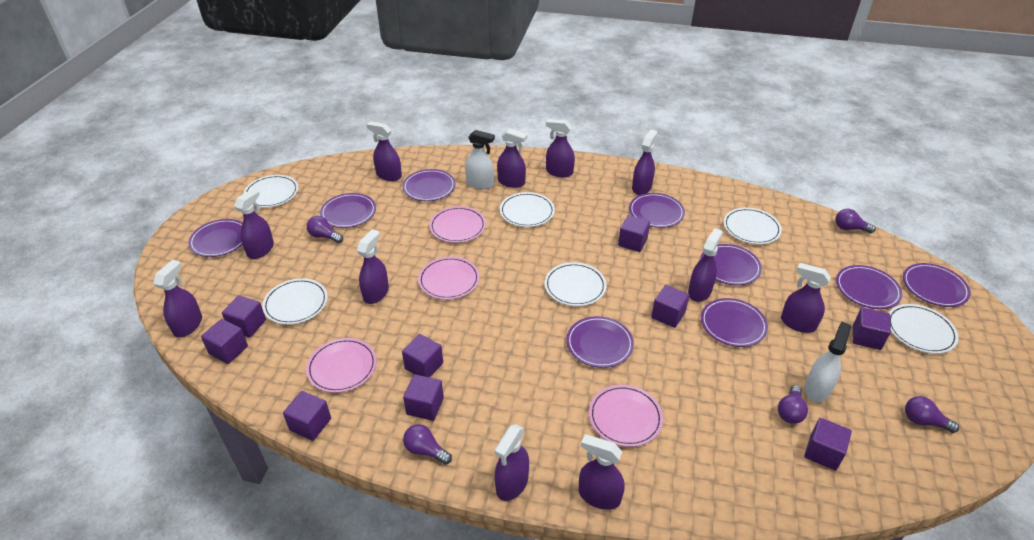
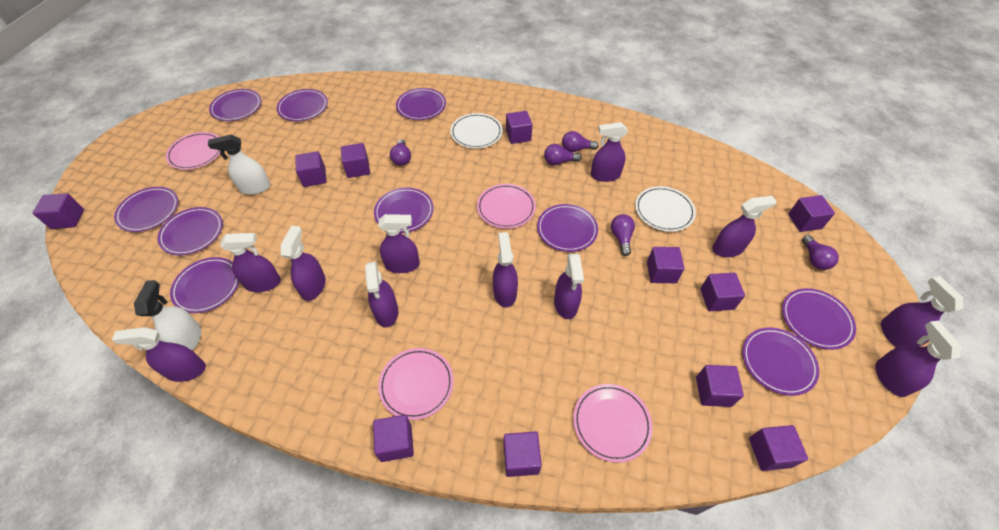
purple cube: [201,319,248,364] [222,295,266,337] [283,391,331,441] [402,334,443,378] [403,374,444,421] [618,215,650,252] [651,285,689,328] [804,418,852,470] [853,307,891,350] = 9 -> [33,193,84,229] [295,151,326,187] [340,143,370,178] [373,415,414,462] [504,432,542,477] [506,111,532,144] [647,247,684,283] [696,365,744,407] [700,273,745,311] [749,425,808,471] [788,195,835,232] = 11
purple plate: [188,219,243,257] [320,193,376,228] [402,169,456,201] [566,316,634,368] [629,193,685,228] [700,244,762,285] [701,298,768,347] [836,265,902,309] [903,263,971,307] = 9 -> [114,187,179,232] [158,207,223,255] [170,257,239,313] [209,89,262,121] [276,89,328,121] [374,188,434,233] [396,88,446,120] [537,204,598,252] [742,328,819,396] [782,288,856,350] = 10
white plate: [243,175,298,208] [262,278,328,325] [500,192,555,227] [544,262,606,306] [723,208,782,244] [889,304,959,354] = 6 -> [450,113,503,149] [635,186,696,232] = 2

